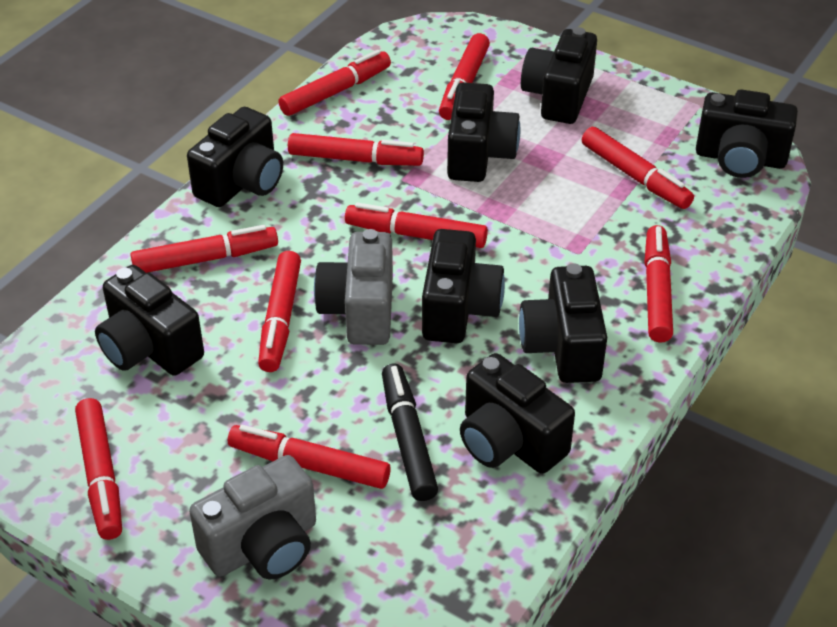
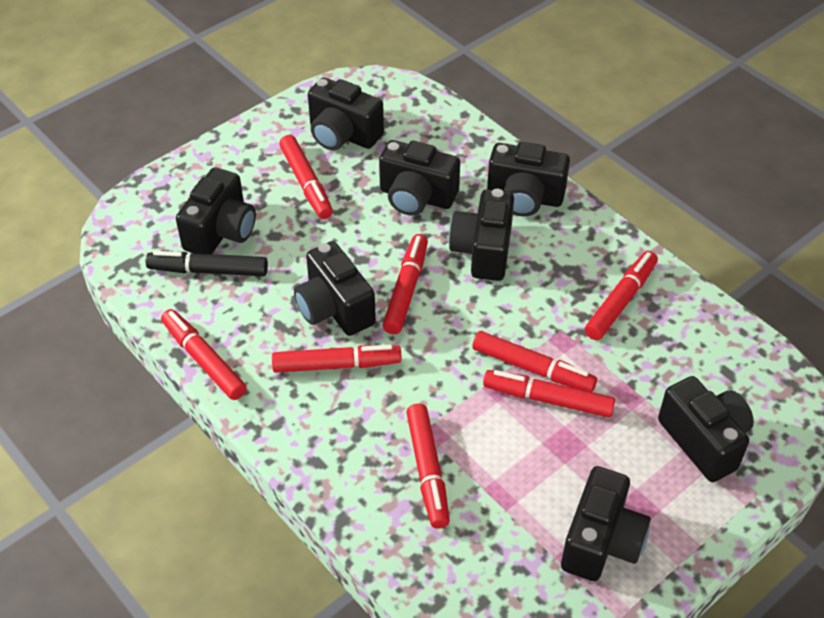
grey camera: [189,455,316,579] [314,229,393,345] = 2 -> none = 0
red marker: [75,398,122,540] [130,225,278,273] [228,425,391,489] [258,251,301,372] [278,50,391,116] [288,133,424,166] [345,203,488,248] [439,33,490,120] [582,127,694,209] [644,225,673,343] = 10 -> [161,309,247,400] [272,345,402,373] [279,135,333,219] [382,234,428,334] [406,404,450,529] [472,331,597,392] [483,370,615,418] [585,251,658,340] = 8

